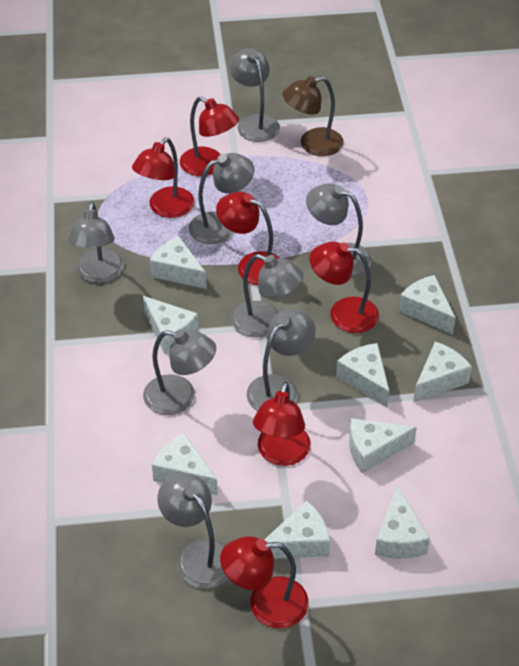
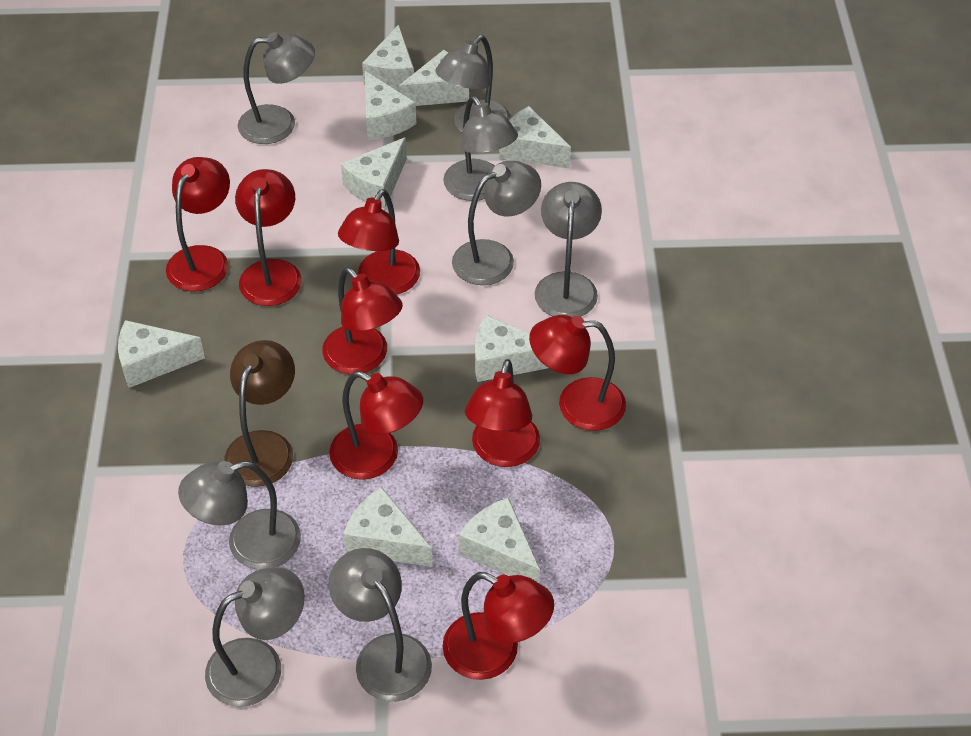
red lamp: [132,138,195,218] [180,96,239,176] [216,192,279,285] [220,536,309,628] [253,381,311,466] [309,242,379,333] = 6 -> [166,157,230,291] [235,169,302,306] [322,267,403,375] [329,371,423,480] [338,189,420,295] [442,572,554,680] [465,359,540,467] [529,315,626,431] = 8

